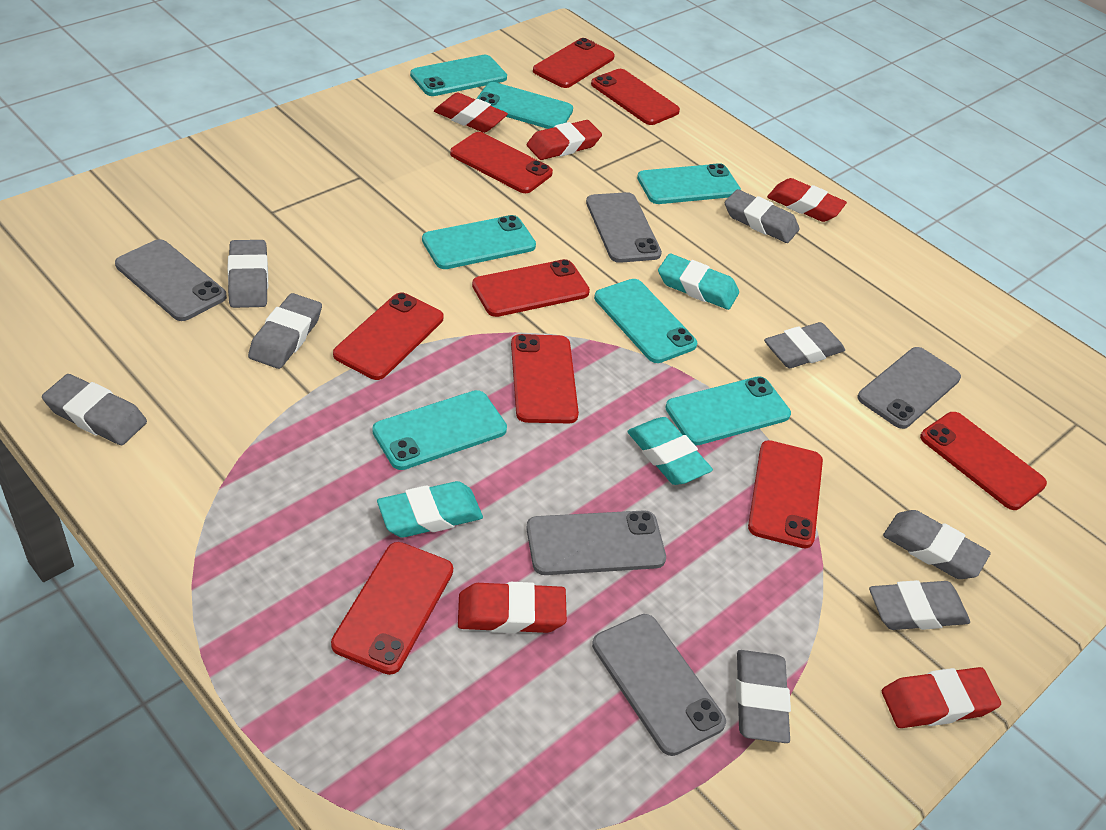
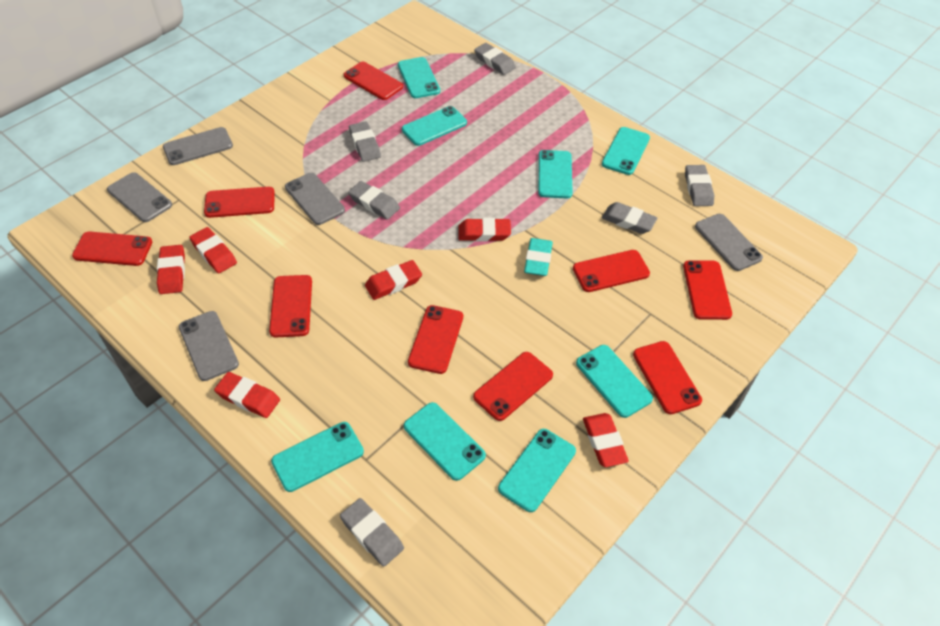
grey eraser: [42,374,147,445] [228,240,268,308] [248,293,322,369] [725,189,799,243] [736,650,791,743] [764,322,845,368] [869,580,970,630] [883,510,991,579] = 8 -> [340,498,404,567] [348,181,400,220] [349,121,381,162] [474,43,516,75] [602,202,657,234] [685,165,714,206] = 6
red eraser: [434,93,508,133] [458,582,567,633] [527,120,602,160] [767,178,847,222] [882,667,1001,728] = 5 -> [157,245,185,294] [189,227,237,273] [214,372,280,418] [365,260,422,300] [459,218,511,242] [583,413,629,467] = 6
turquoise eraser: [377,481,483,538] [627,417,713,485] [658,253,739,310] = 3 -> [524,238,553,276] = 1
turquoise phone: [372,390,507,470] [410,55,507,96] [422,215,536,269] [476,82,573,129] [594,279,697,363] [637,163,741,204] [665,376,791,445] = 7 -> [271,422,364,492] [398,57,440,98] [402,106,467,146] [404,402,486,481] [498,429,576,512] [538,150,573,199] [576,345,653,418] [602,127,650,175] = 8

